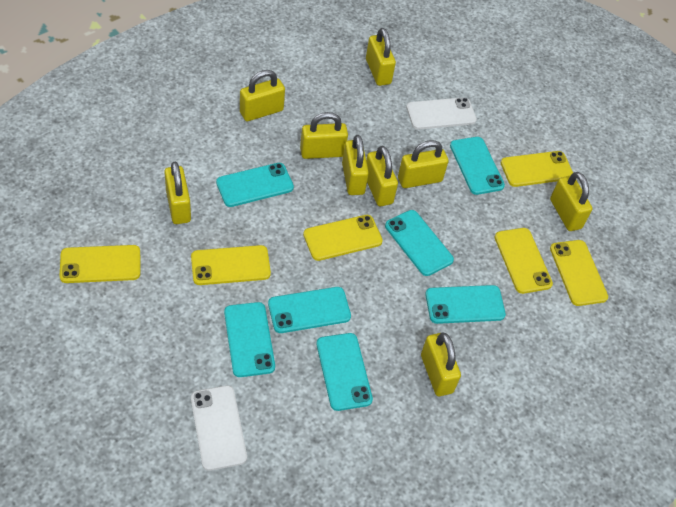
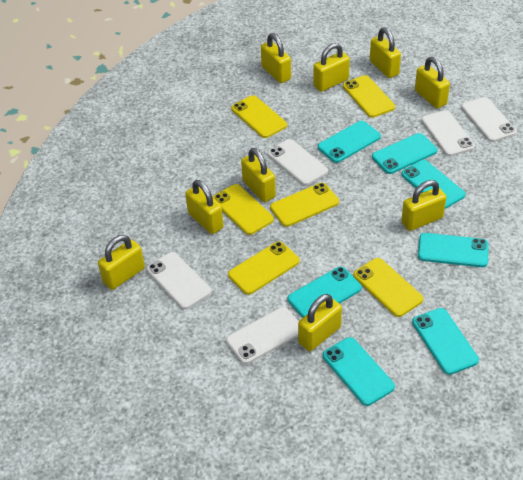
white phone: [191,385,247,471] [406,97,477,130] = 2 -> [147,252,211,309] [226,307,299,364] [267,139,328,186] [421,110,475,156] [461,97,517,142] = 5

